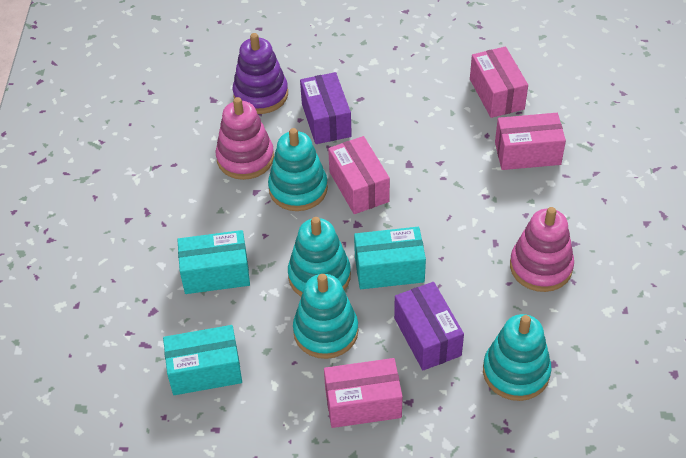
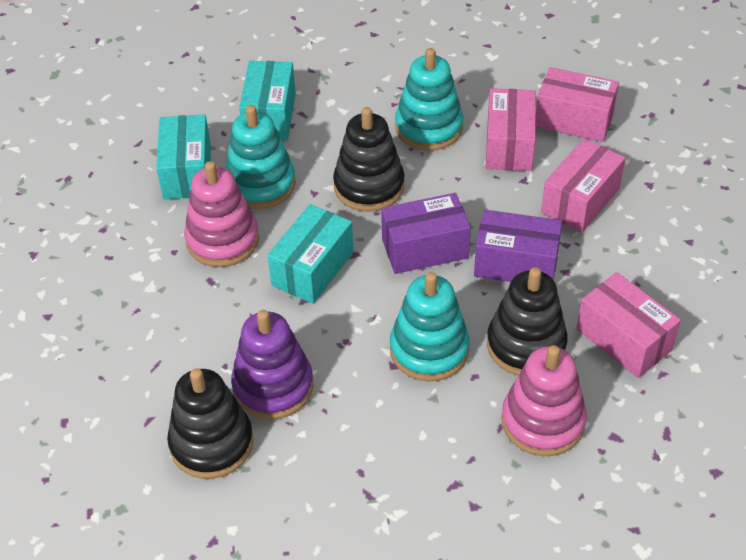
black stacking toy: none = 0 -> [167,368,254,479] [333,107,405,212] [487,267,568,375] = 3
turquoise stacking toy: [268,128,328,211] [288,217,351,296] [293,274,358,359] [483,314,552,401] = 4 -> [226,105,296,209] [390,272,470,382] [395,48,463,151] = 3

